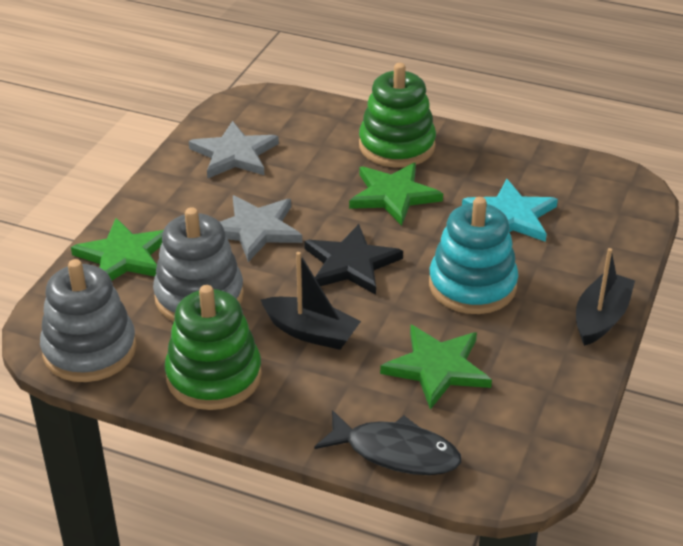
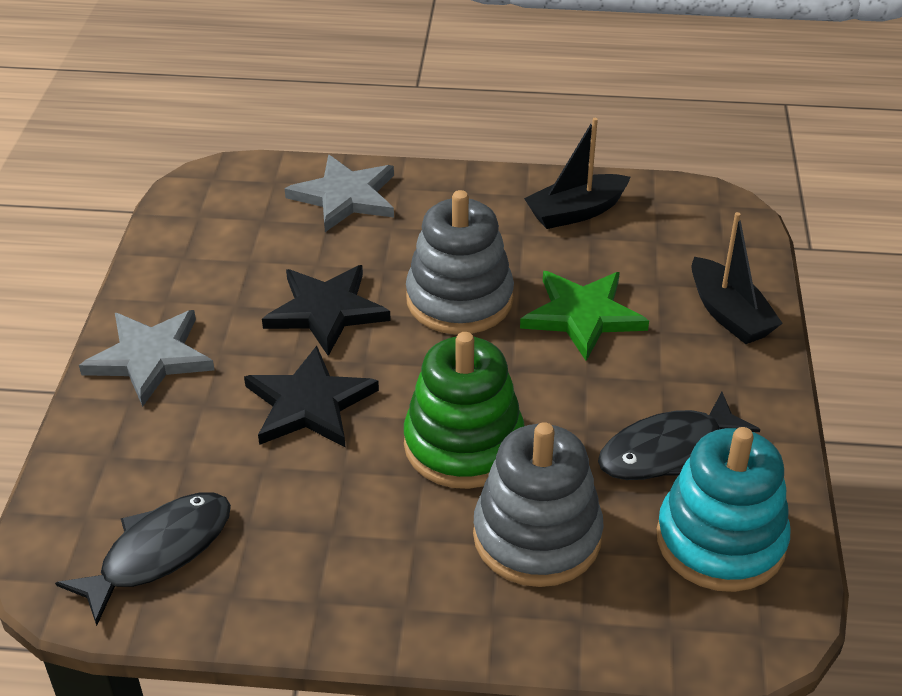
black fish: [315,410,461,475] = 1 -> [55,492,231,626] [598,392,760,480] = 2
black star: [304,224,403,295] = 1 -> [244,346,379,448] [262,265,391,356] = 2
green stacking toy: [165,285,262,410] [359,63,436,168] = 2 -> [404,332,524,489] = 1
green star: [71,218,163,281] [349,163,443,226] [380,325,492,410] = 3 -> [520,271,649,361] = 1
turquoise star: [462,179,558,242] = 1 -> none = 0

